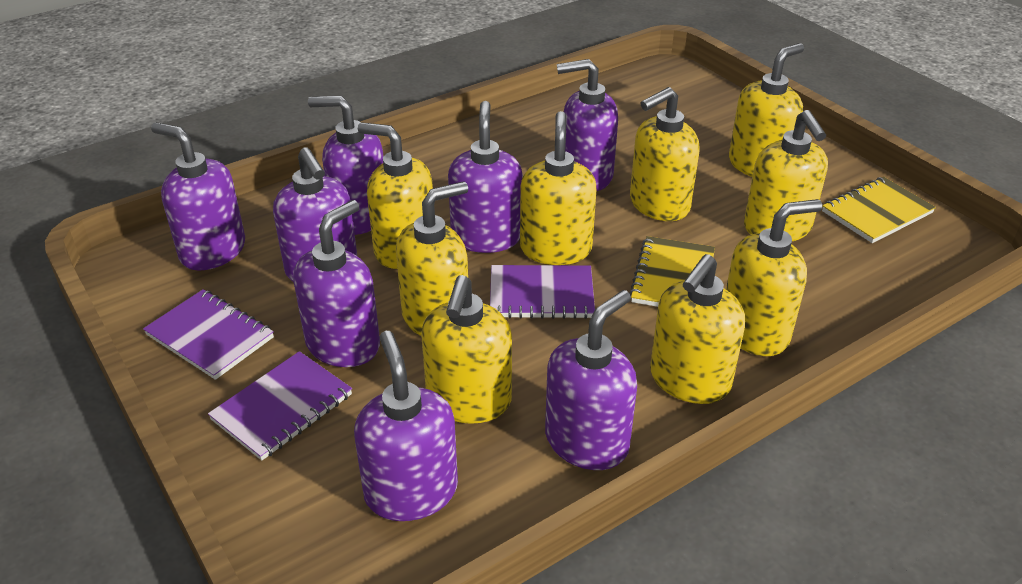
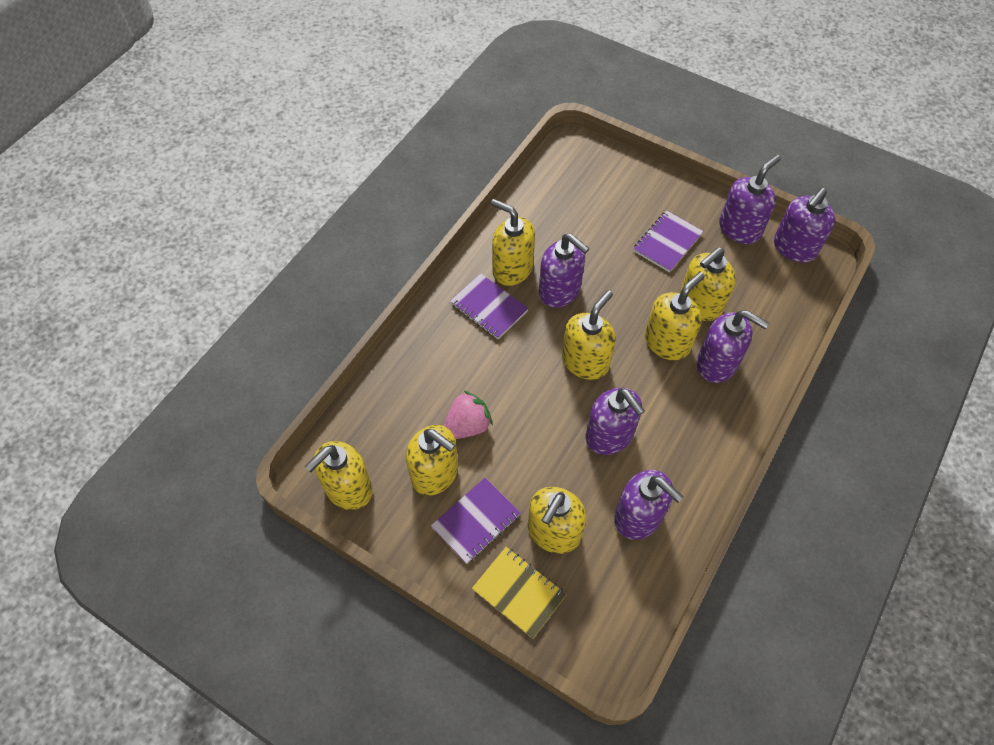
pink strawberry: none = 0 -> [443,391,493,439] = 1
purple soap dispenser: [151,122,245,271] [273,147,357,282] [293,200,380,367] [308,96,383,235] [354,331,458,521] [448,101,523,253] [545,290,637,470] [557,59,618,191] = 8 -> [539,233,589,308] [586,388,645,455] [614,470,684,540] [697,310,769,383] [719,155,781,244] [774,188,836,263] = 6
yellow notebook: [629,236,715,307] [822,177,936,243] = 2 -> [472,547,567,639] = 1
yellow soap dispenser: [358,122,433,269] [396,181,468,336] [421,275,512,424] [520,111,597,265] [630,87,700,221] [650,254,745,404] [726,199,822,356] [729,43,804,177] [744,110,828,241] = 9 -> [305,441,373,510] [406,425,458,496] [491,199,535,286] [528,487,586,554] [562,290,616,380] [645,272,705,360] [680,247,736,321] = 7

